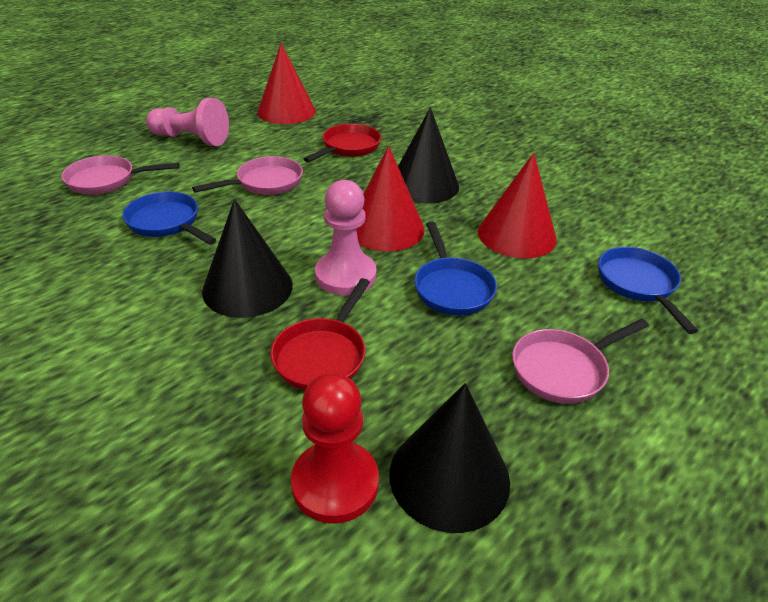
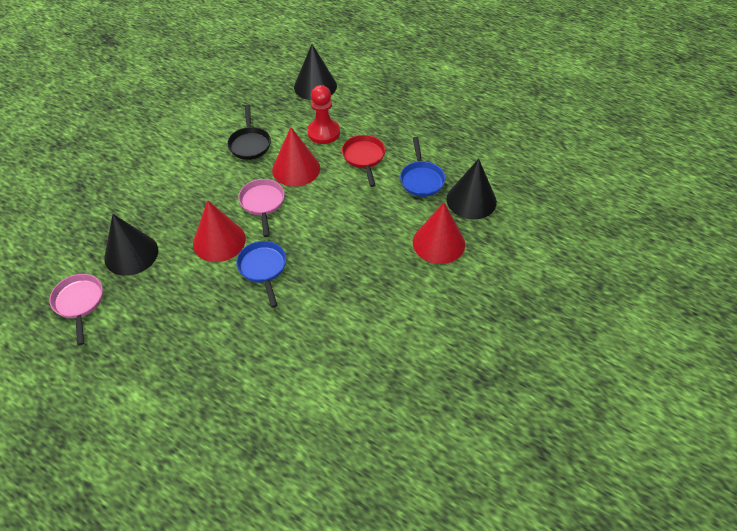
black pan: none = 0 -> [227,105,271,160] = 1
blue pan: [122,192,217,245] [414,221,497,316] [598,247,698,334] = 3 -> [236,241,286,308] [400,137,445,197] = 2
pink pan: [61,155,179,195] [192,156,303,195] [512,319,649,404] = 3 -> [49,274,103,346] [238,179,285,237] = 2
pink pawn: [146,98,229,146] [315,180,376,295] = 2 -> none = 0
red pan: [270,278,370,390] [304,124,381,163] = 2 -> [342,135,385,187] = 1

